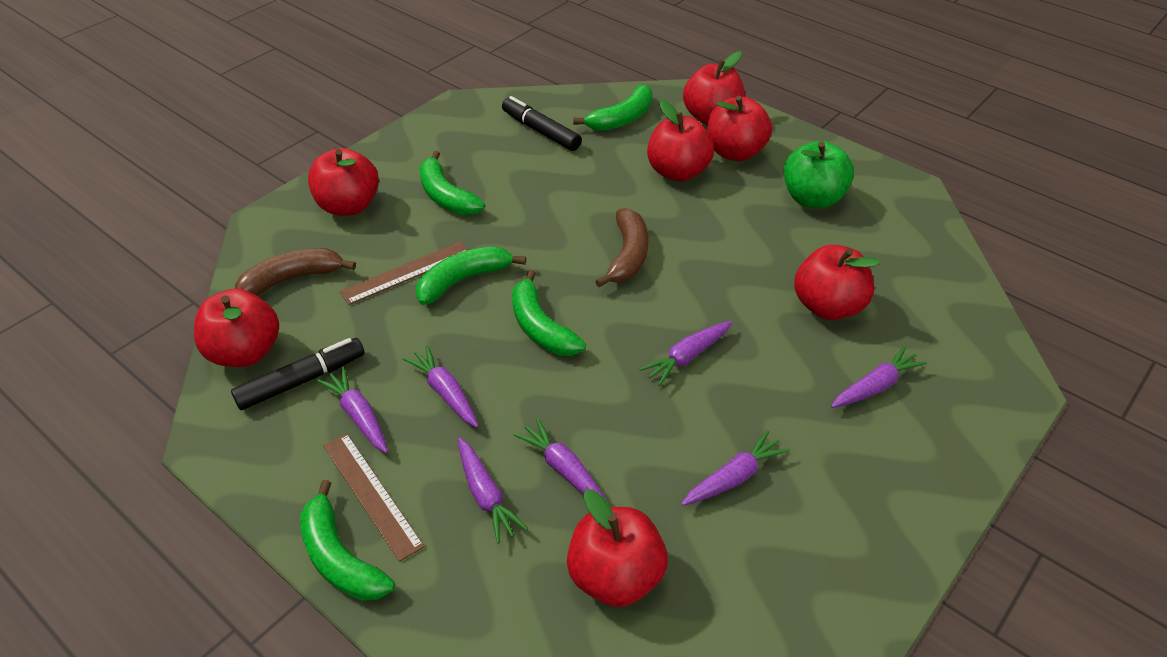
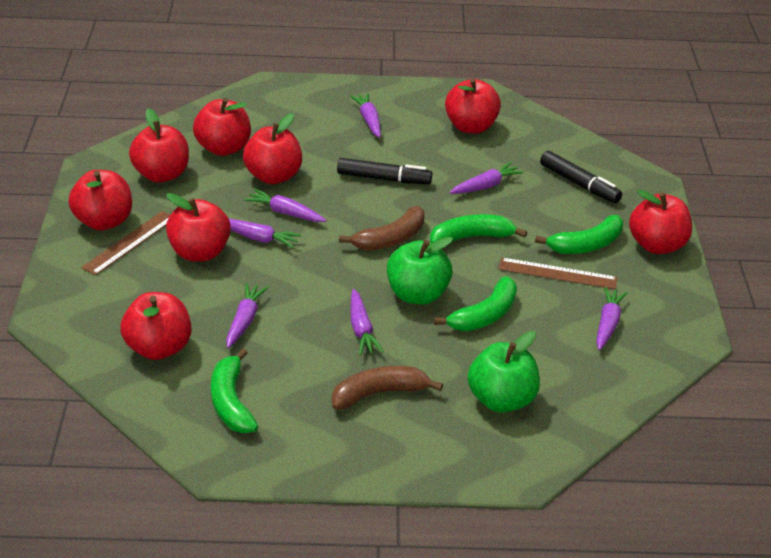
green apple: [784,141,854,209] = 1 -> [387,237,453,305] [468,331,540,413] = 2
green banana: [300,480,395,601] [416,246,526,305] [419,151,485,215] [512,270,586,356] [573,85,652,131] = 5 -> [211,348,258,433] [430,214,527,243] [434,276,517,331] [535,215,623,254] = 4
red apple: [194,288,279,367] [308,148,379,216] [567,489,668,607] [647,100,714,182] [683,51,745,125] [707,96,772,161] [794,245,880,320] = 7 -> [69,170,132,231] [120,292,191,360] [129,108,189,183] [166,193,231,262] [193,98,251,156] [243,114,302,184] [445,78,501,134] [629,189,692,254] = 8

